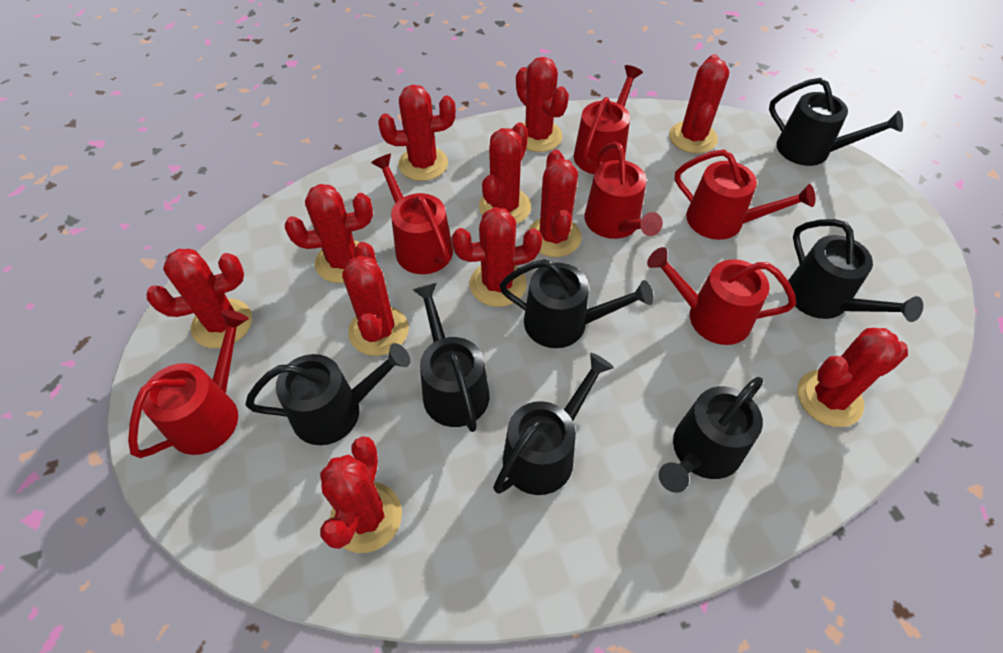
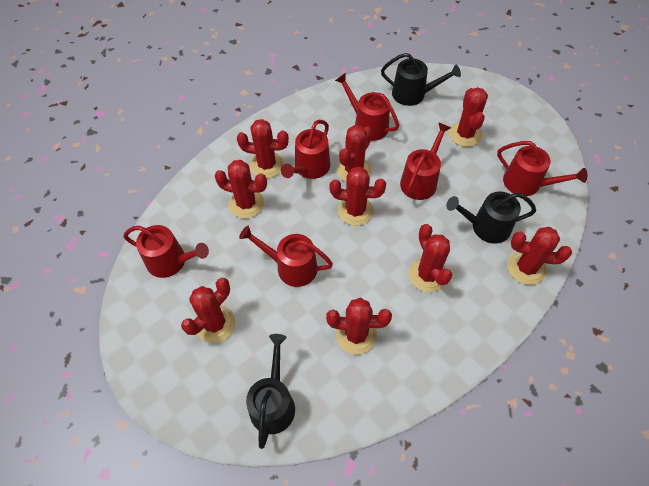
black watering can: [246,343,410,445] [413,283,489,432] [493,353,614,495] [499,259,653,348] [659,377,763,493] [769,78,903,166] [788,219,923,322] = 7 -> [246,334,295,449] [381,53,461,106] [446,192,536,244] = 3
red cactus: [146,249,252,348] [285,184,373,283] [320,436,402,553] [342,242,409,356] [378,85,456,181] [452,207,542,307] [479,122,531,224] [516,57,569,152] [529,150,581,257] [669,54,729,154] [797,328,908,427] = 11 -> [181,278,235,343] [214,160,267,219] [237,119,289,178] [326,298,392,355] [329,167,386,226] [337,125,372,182] [409,224,452,292] [449,87,488,147] [507,227,572,285] = 9

